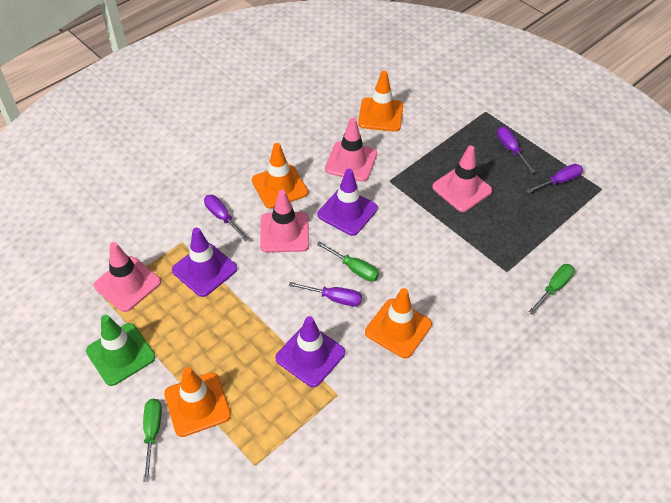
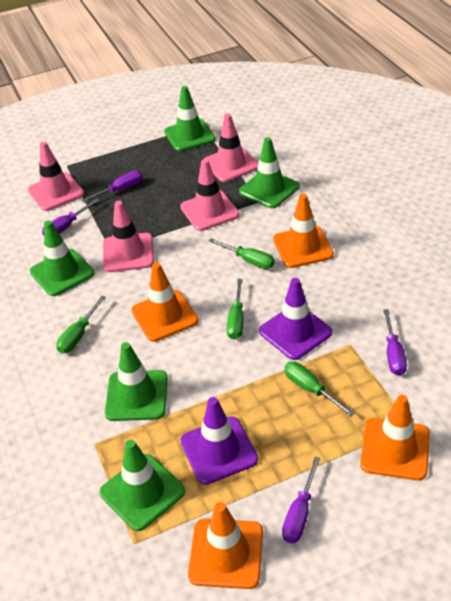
green screwdriver: [143,398,162,482] [316,242,379,282] [528,264,574,314] = 3 -> [56,296,106,354] [209,238,274,269] [226,279,244,340] [284,362,355,416] = 4
green traffic cone: [86,315,155,386] = 1 -> [30,220,94,296] [100,440,185,531] [105,342,168,421] [164,86,216,151] [239,137,299,208] = 5
purple traffic cone: [172,228,237,297] [275,316,345,387] [318,169,378,236] = 3 -> [180,397,258,485] [259,278,332,360] = 2

